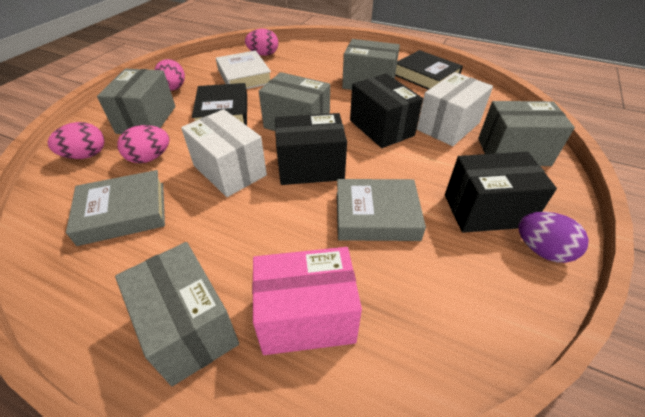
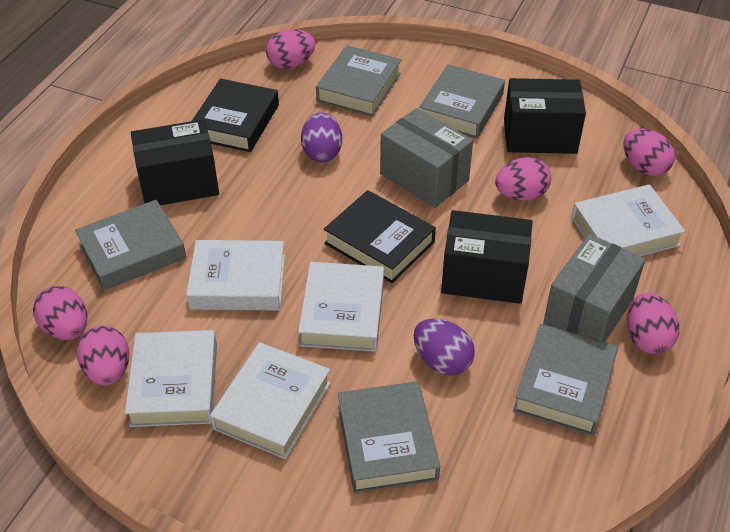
grey book: [66,170,165,246] [337,179,426,241] = 2 -> [75,200,186,290] [316,45,401,117] [338,381,440,493] [419,64,505,139] [513,324,618,436] = 5
grey box: [97,69,176,134] [115,242,239,386] [259,72,330,131] [342,39,400,90] [478,101,575,166] = 5 -> [380,108,473,208] [543,234,645,342] = 2
pink box: [252,247,362,355] = 1 -> none = 0
pink egg: [47,122,105,159] [118,125,170,163] [154,59,185,91] [245,29,278,56] = 4 -> [33,286,87,340] [77,325,129,385] [266,29,315,69] [495,157,551,201] [623,128,675,177] [627,293,679,354] = 6
purple egg: [518,212,589,263] = 1 -> [301,112,342,162] [414,319,475,376] = 2
white book: [216,50,271,89] = 1 -> [125,330,217,427] [186,240,285,310] [210,342,331,459] [298,262,384,352] [571,185,685,256] = 5
white box: [181,109,267,197] [417,72,493,146] = 2 -> none = 0

